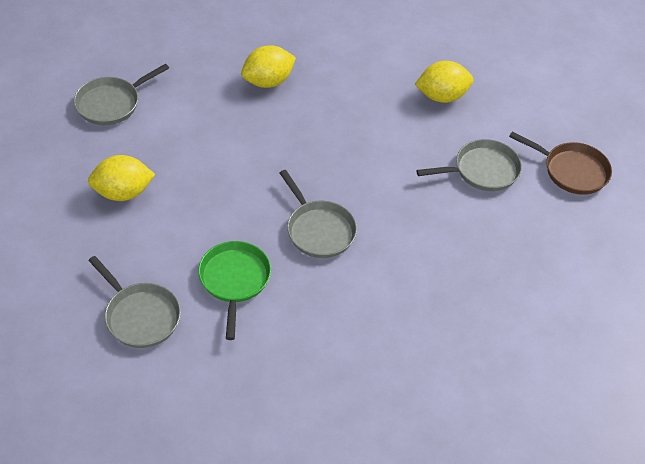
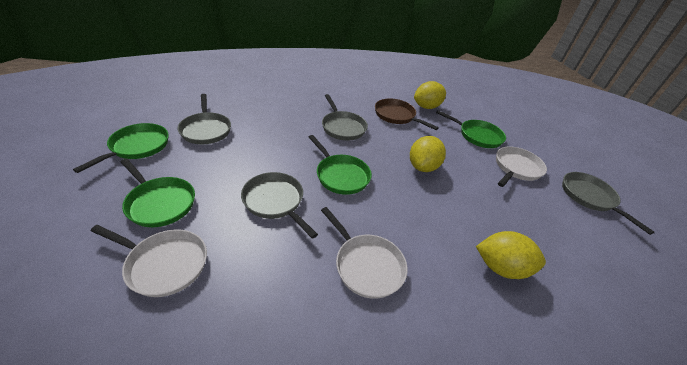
green pan: [198,241,271,340] = 1 -> [73,123,169,173] [120,158,195,227] [309,135,372,195] [436,110,506,148] = 4
white pan: none = 0 -> [91,225,207,297] [321,207,408,299] [496,146,547,187] = 3

